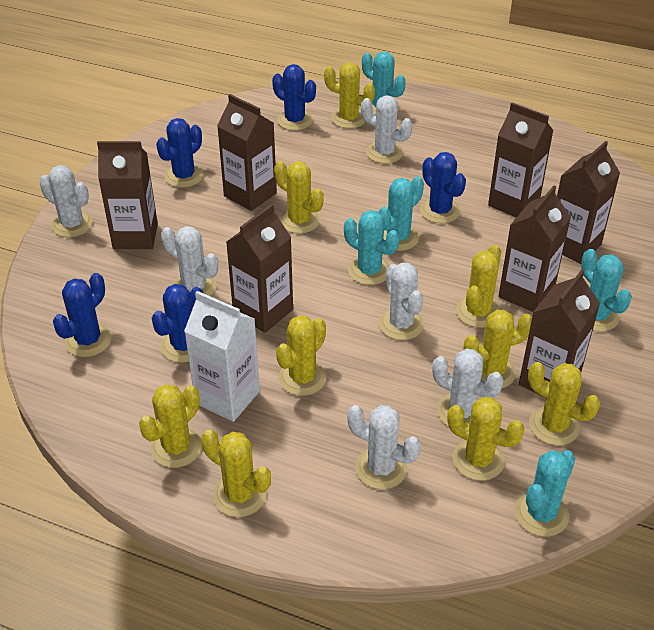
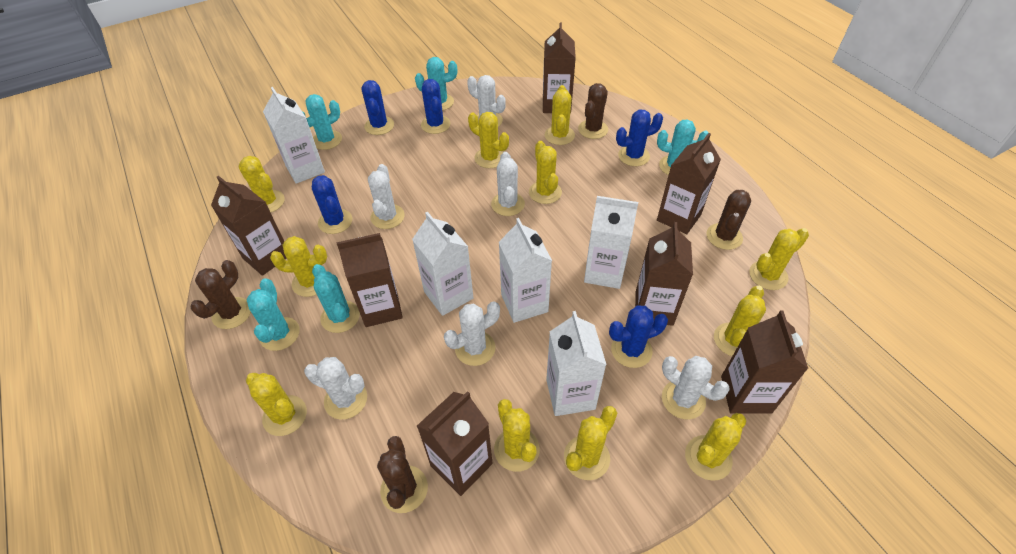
brown cactus: none = 0 -> [190,260,251,329] [377,436,428,513] [578,83,608,139] [707,190,751,250] = 4
white carton: [184,291,260,422] = 1 -> [263,87,325,184] [412,212,473,316] [499,218,552,323] [546,311,607,416] [584,196,638,289] = 5
yellow cactus: [139,384,202,468] [201,430,271,517] [274,161,324,234] [276,315,327,396] [324,63,375,128] [447,397,524,481] [456,245,501,328] [463,310,532,388] [528,362,600,446] = 9 -> [238,156,285,212] [246,373,307,436] [270,236,327,297] [468,112,509,168] [494,399,540,472] [529,141,562,204] [545,85,575,145] [564,406,617,480] [685,413,746,481] [714,286,766,356] [749,228,809,290] = 11

